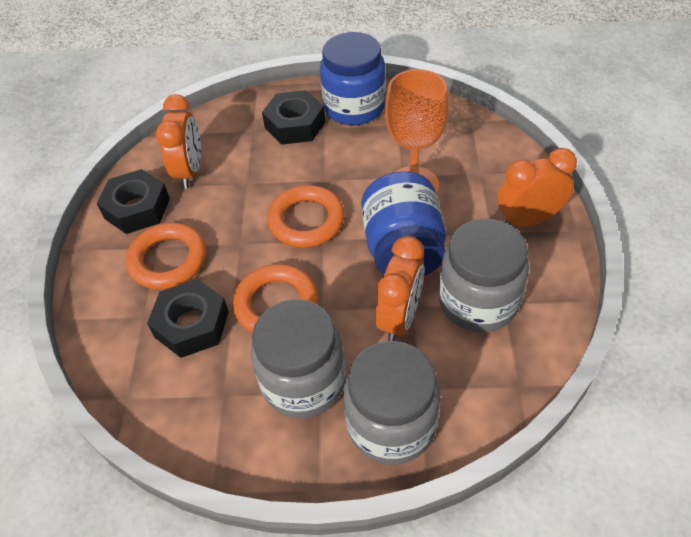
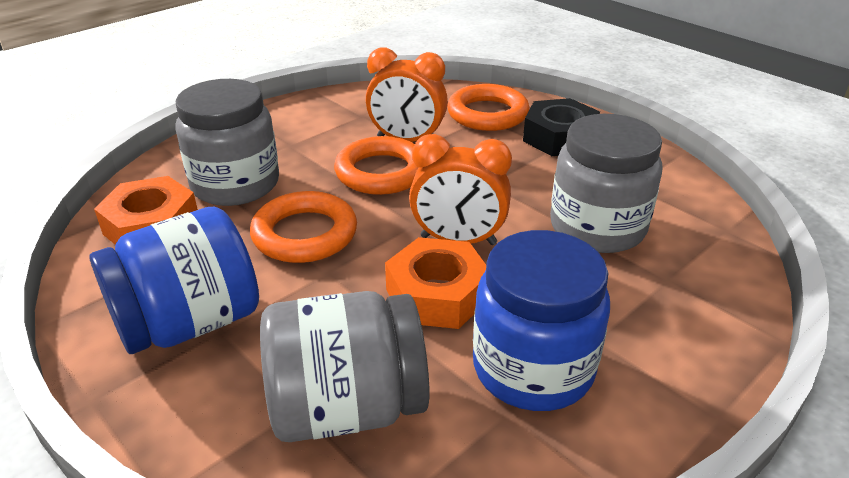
black nut: [97,169,170,234] [147,279,229,358] [262,90,325,145] = 3 -> [523,98,600,156] = 1
orange clock: [156,94,201,188] [376,236,425,341] [497,148,577,227] = 3 -> [366,48,448,142] [409,134,512,245] = 2
orange goblet: [385,69,449,195] = 1 -> none = 0
orange nut: none = 0 -> [94,176,198,245] [385,237,486,329] = 2

